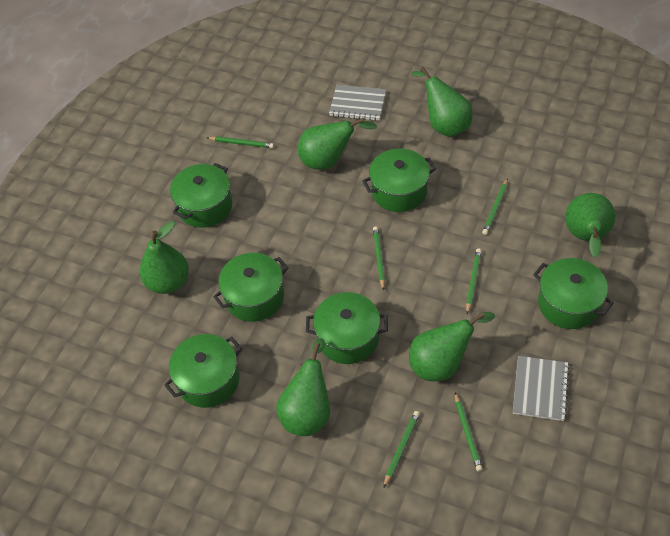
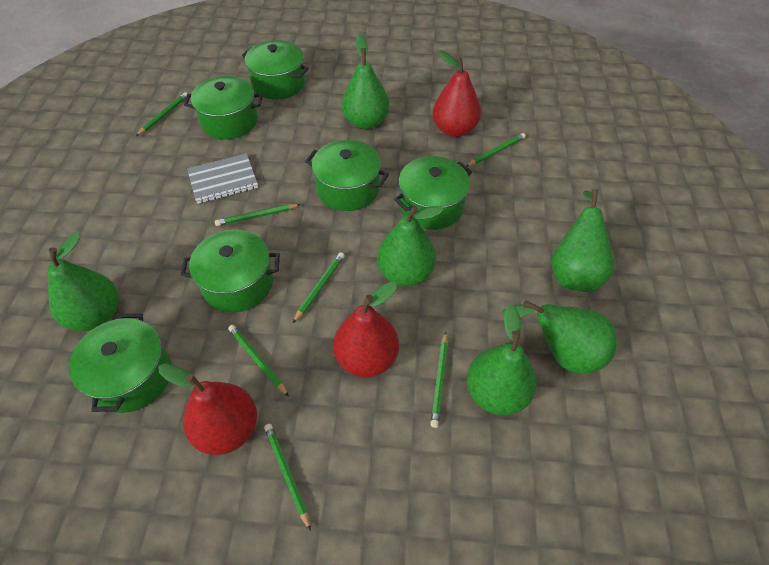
green pencil: [207,136,274,148] [373,226,385,291] [383,411,420,488] [455,392,483,472] [466,249,482,314] [482,178,508,235] = 6 -> [136,92,188,136] [215,204,301,226] [228,325,289,397] [264,424,311,531] [293,252,345,323] [430,332,448,428] [466,133,526,167] = 7
grey notebook: [329,85,386,121] [513,356,570,421] = 2 -> [187,154,258,204] = 1
red pear: none = 0 -> [158,363,257,455] [333,281,399,377] [432,50,481,137] = 3

